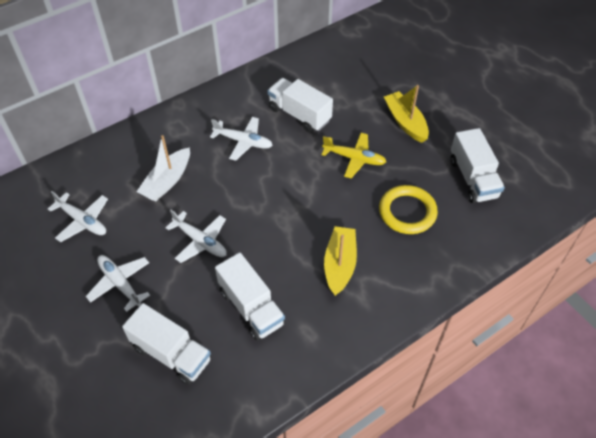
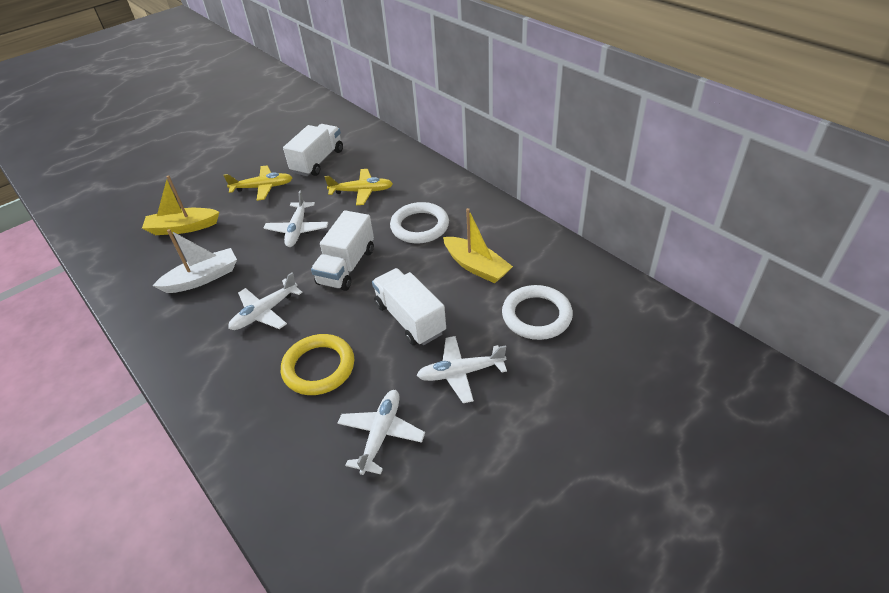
white ring: none = 0 -> [390,202,449,243] [502,285,573,340] = 2
white truck: [122,303,211,385] [215,252,285,341] [267,78,333,133] [450,128,505,203] = 4 -> [283,124,343,176] [311,210,374,291] [372,268,446,345] = 3
yellow plane: [321,133,386,178] = 1 -> [223,165,293,201] [324,169,393,205] = 2

